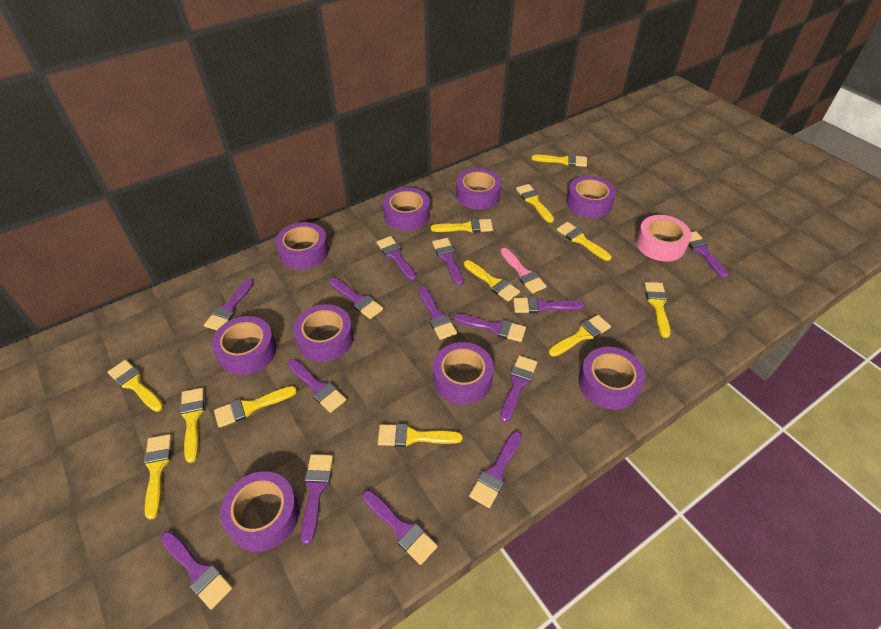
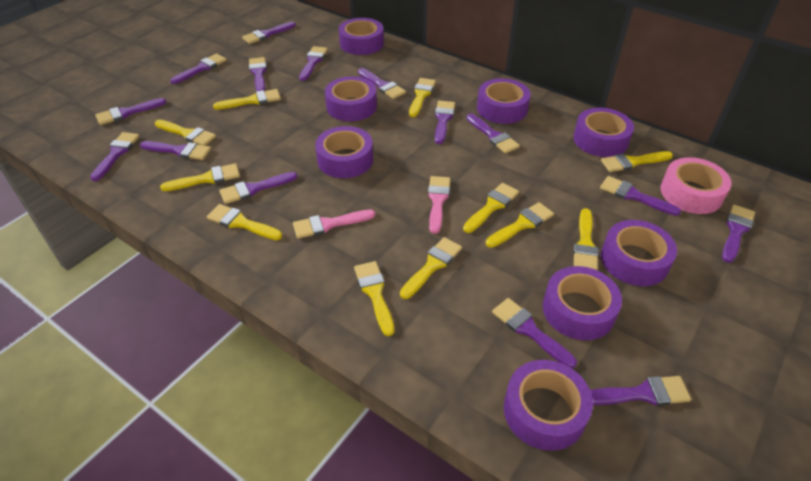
pink brush: [501,248,547,294] = 1 -> [293,210,375,239] [428,176,450,234] = 2
purple brush: [161,531,233,609] [204,278,254,330] [288,359,346,413] [301,454,333,544] [329,278,383,319] [362,490,438,565] [377,236,416,281] [418,286,457,340] [432,238,463,286] [454,314,526,342] [469,431,522,508] [500,355,537,422] [513,296,584,314] [688,231,728,278] = 14 -> [90,132,140,181] [95,98,166,125] [140,141,211,160] [170,54,227,84] [219,172,298,204] [242,22,296,44] [249,57,267,91] [299,46,328,81] [358,68,406,99] [435,101,455,144] [467,113,520,154] [492,298,577,368] [590,376,691,406] [600,176,681,216] [722,205,755,263] = 15
purple tape: [212,316,276,375] [220,471,299,552] [275,222,329,270] [293,304,354,362] [383,187,430,231] [433,342,494,405] [456,168,501,210] [566,176,616,218] [579,347,645,410] = 9 -> [315,126,373,178] [325,76,377,122] [339,18,384,55] [477,78,531,124] [504,360,593,451] [543,266,622,340] [573,108,634,157] [601,220,677,286] = 8
yellow brush: [108,360,164,412] [144,434,172,520] [180,388,205,463] [214,386,297,428] [378,424,463,447] [431,219,493,233] [464,260,520,302] [516,184,554,223] [532,154,587,167] [549,315,611,357] [557,222,611,261] [644,282,670,338] = 12 -> [155,120,216,146] [160,163,240,191] [207,204,282,240] [213,89,281,110] [354,261,394,336] [400,237,462,299] [409,78,436,117] [463,183,519,233] [486,202,554,248] [573,208,599,270] [601,151,673,172] = 11

